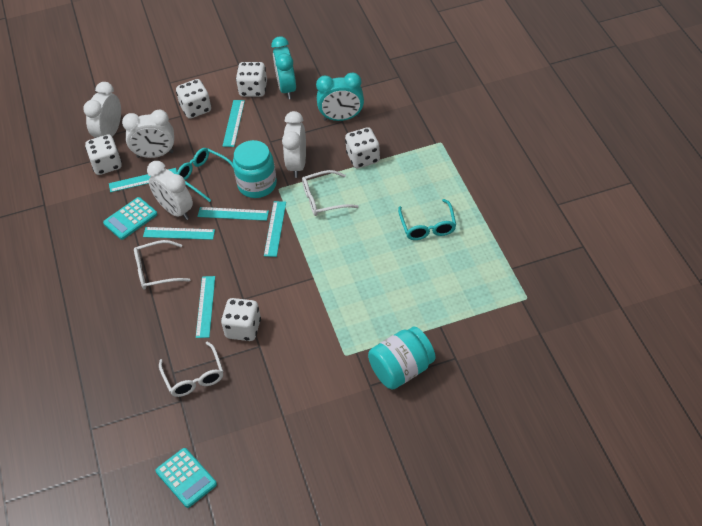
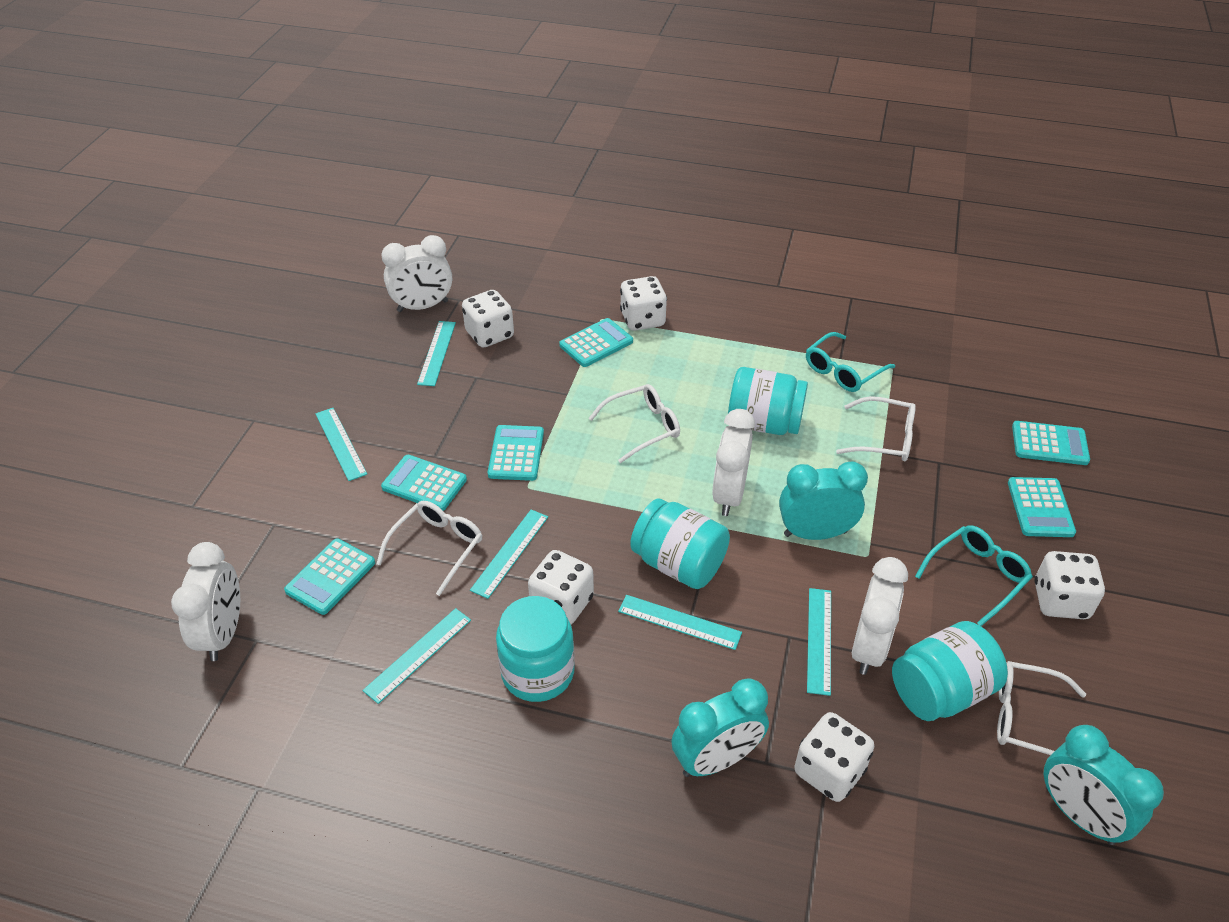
turquoise calculator: [103,197,157,240] [155,448,217,508] = 2 -> [284,538,375,615] [381,455,467,511] [488,425,544,481] [559,318,633,367] [1008,477,1076,537] [1012,421,1090,465] = 6
turquoise clock: [271,36,296,99] [316,72,364,121] = 2 -> [671,678,769,777] [779,461,868,540] [1043,725,1164,845] = 3
turquoise jar: [233,140,277,198] [368,327,436,389] = 2 -> [496,596,575,702] [630,498,730,589] [728,367,808,435] [892,621,1008,721] = 4
white glasses: [134,240,190,290] [159,342,224,397] [302,170,359,216] = 3 -> [376,501,482,596] [589,384,680,463] [836,396,916,461] [997,661,1086,755] = 4

